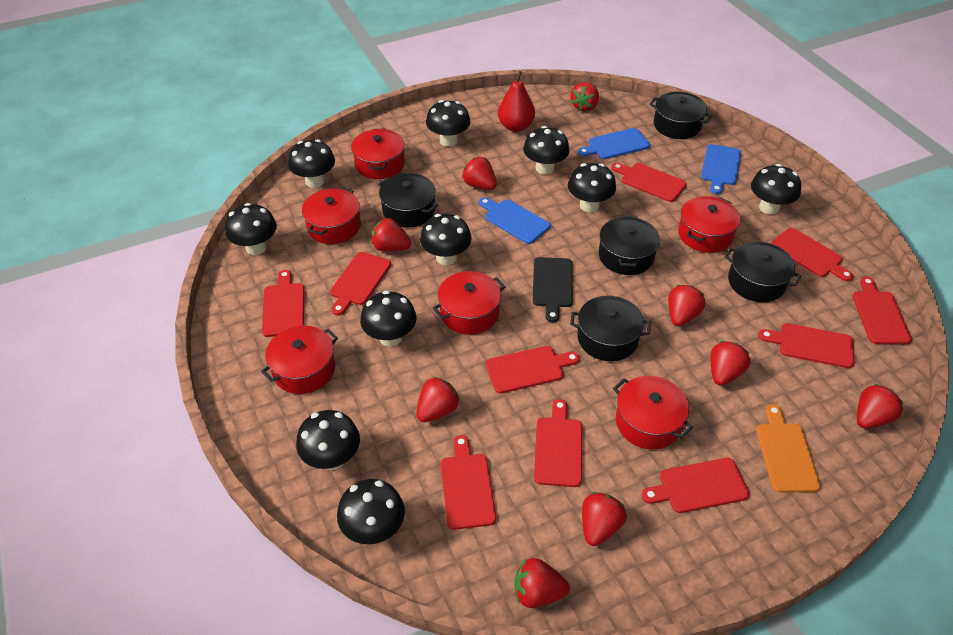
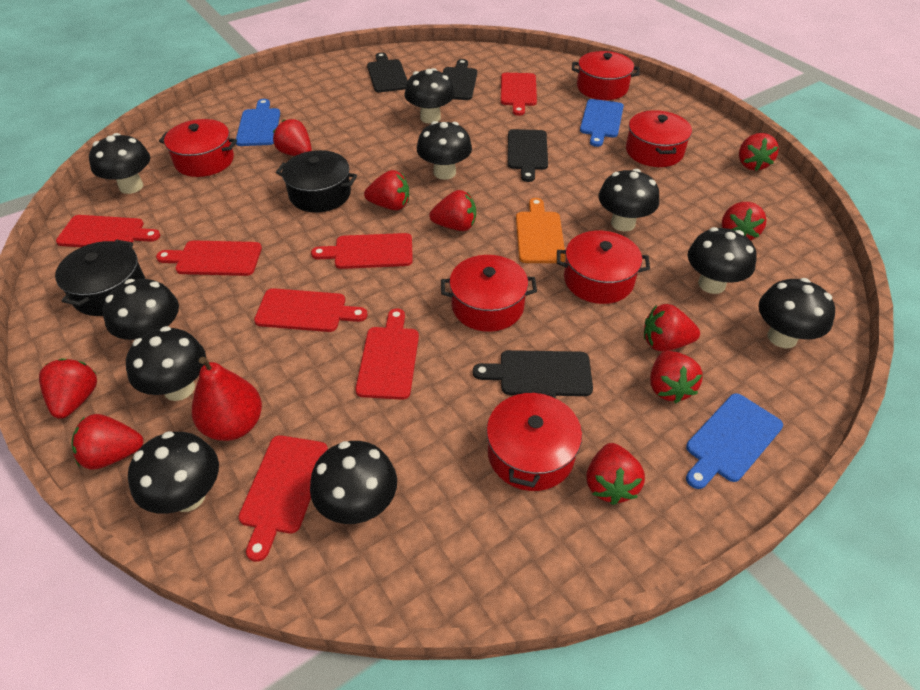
black cutting board: [533,257,573,322] = 1 -> [367,52,408,93] [443,59,477,100] [473,350,593,396] [508,129,548,182] = 4
black pot: [378,173,438,227] [570,296,651,361] [599,215,660,275] [649,92,712,139] [724,242,801,302] = 5 -> [55,239,145,316] [276,150,357,213] = 2
red cutting board: [262,270,304,337] [330,252,391,316] [440,435,496,530] [486,346,580,394] [534,399,582,487] [611,163,687,202] [642,458,750,513] [758,323,854,368] [771,228,854,281] [853,277,912,344] = 10 -> [56,215,160,247] [156,240,262,276] [239,435,328,562] [254,288,367,332] [311,233,413,269] [355,308,419,400] [501,73,537,116] = 7
red strawberry: [372,218,411,251] [416,377,460,422] [462,157,497,190] [514,558,570,608] [570,82,599,111] [582,492,627,546] [668,285,705,326] [710,341,750,386] [857,384,904,428] = 9 -> [39,358,97,419] [71,414,144,470] [273,119,312,156] [364,170,409,210] [429,190,476,231] [586,443,645,505] [644,304,700,352] [650,351,703,403] [722,202,766,240] [739,133,779,171] = 10

